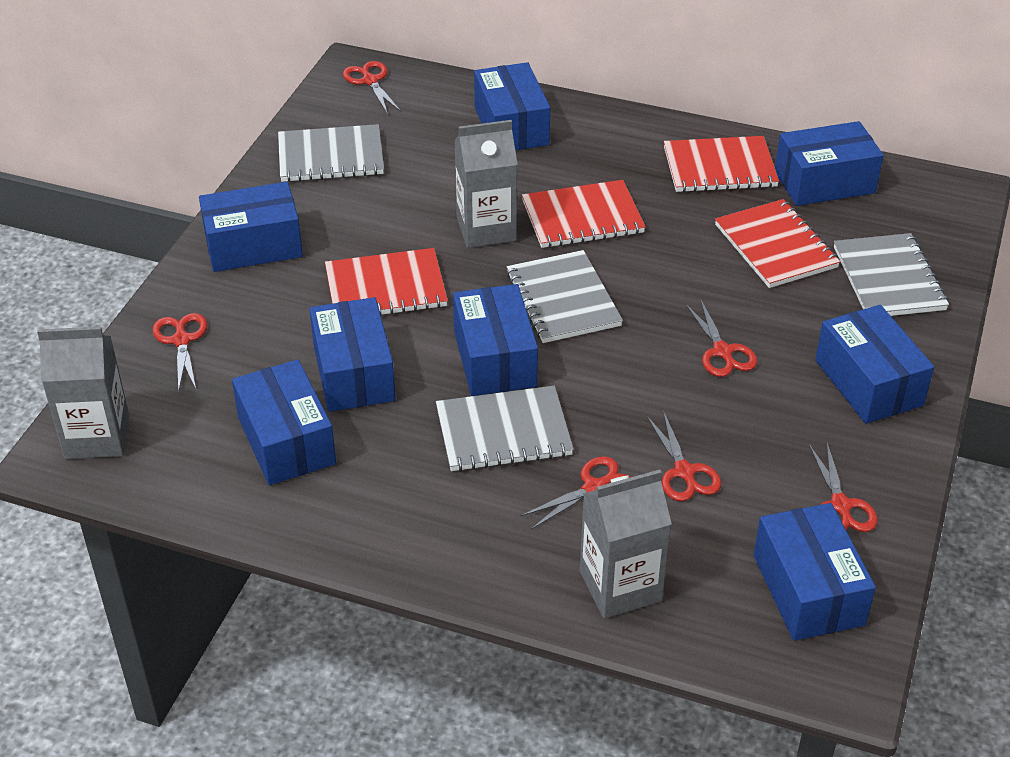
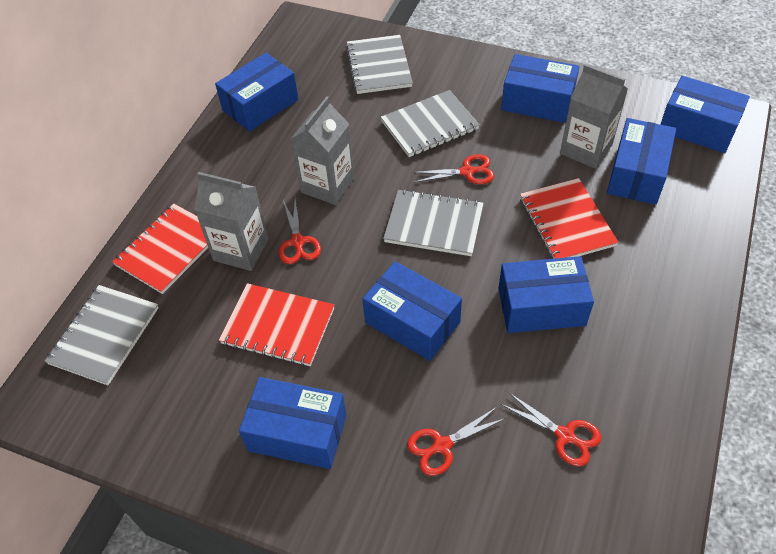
blue box: [199,182,303,272] [232,359,336,485] [309,297,396,412] [453,284,538,396] [474,62,550,150] [754,503,876,641] [775,121,884,206] [815,305,934,424] = 8 -> [215,53,299,132] [239,377,347,469] [363,261,462,361] [498,256,594,333] [501,54,579,123] [607,118,676,205] [660,76,750,153] = 7
red notebook: [325,248,448,315] [522,180,646,248] [664,136,779,192] [715,199,840,288] = 4 -> [112,204,208,294] [219,283,334,366] [520,178,619,259] = 3
red scissors: [153,313,207,392] [343,61,401,114] [520,456,631,530] [647,410,721,501] [685,299,757,377] [809,443,878,532] = 6 -> [279,199,321,264] [407,407,506,476] [412,154,494,184] [501,393,602,466] = 4

